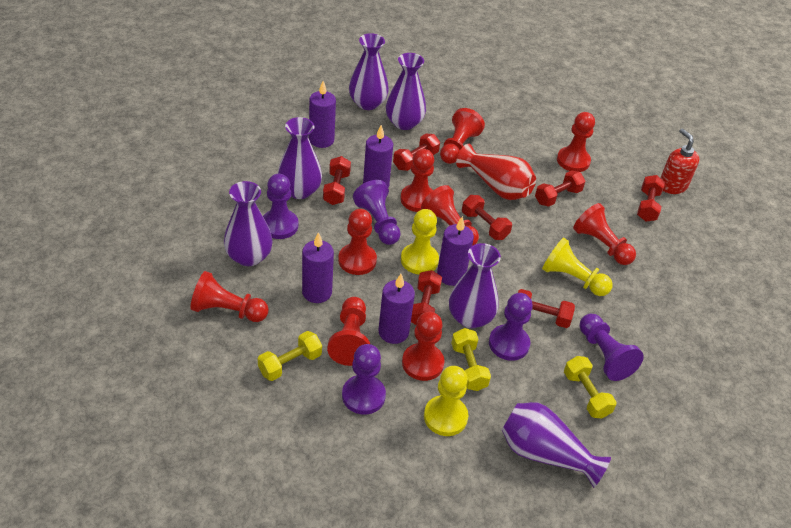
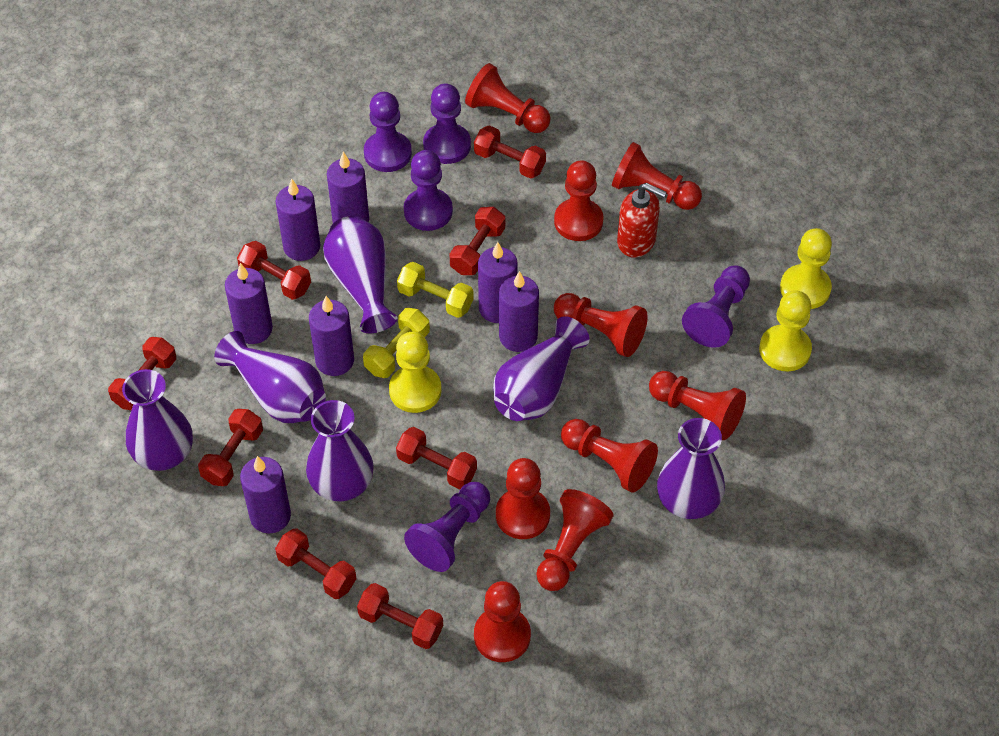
purple candle: [302,232,334,303] [309,81,336,148] [363,125,393,187] [378,274,415,344] [437,216,474,286] = 5 -> [225,263,273,344] [240,456,291,534] [276,179,320,261] [309,296,354,376] [327,152,369,223] [478,242,518,323] [499,271,539,352] = 7
red dumbbell: [323,156,351,205] [393,134,440,171] [411,270,442,325] [462,195,512,240] [518,289,575,328] [535,170,585,207] [637,175,665,222] = 7 -> [108,337,176,410] [198,409,263,486] [237,241,311,300] [275,528,356,599] [357,583,443,649] [396,427,477,489] [450,207,505,275] [474,125,546,179] = 8
red vase: [456,144,536,200] = 1 -> none = 0
yellow dumbbell: [258,331,322,381] [451,328,491,391] [564,356,617,418] = 3 -> [363,308,430,378] [397,262,474,318] = 2

